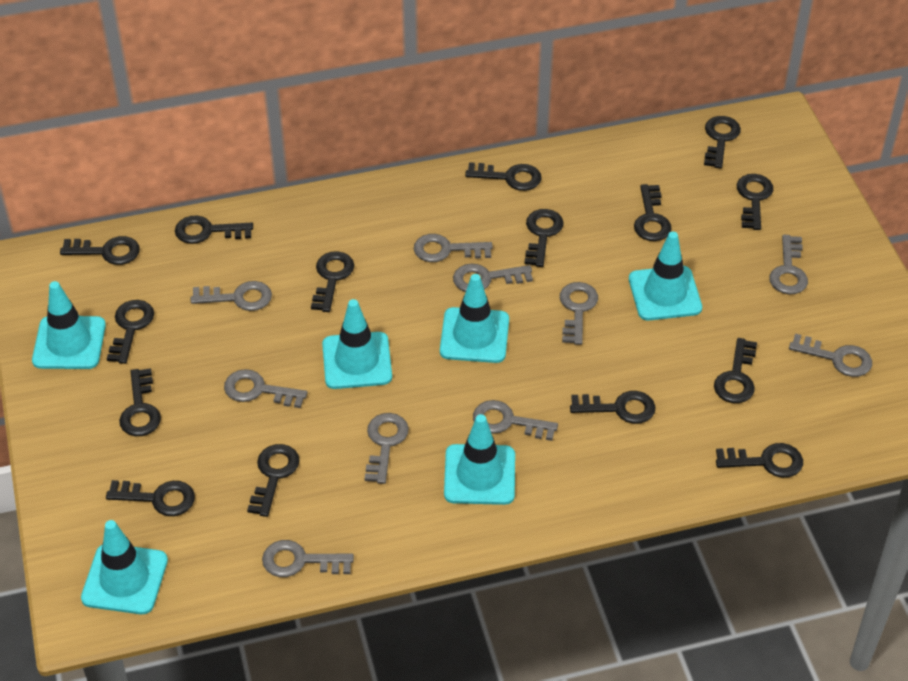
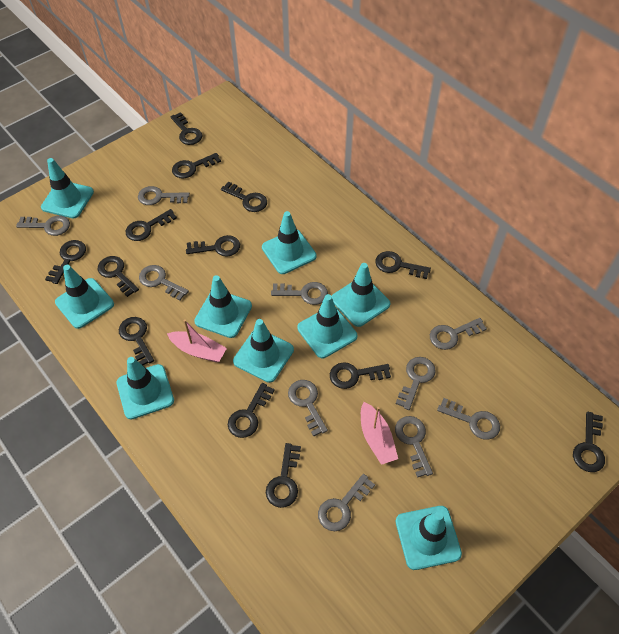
black key: [60,236,140,265] [106,480,195,516] [107,300,154,364] [119,368,161,436] [175,216,253,244] [247,444,299,517] [311,251,354,312] [465,162,542,191] [524,209,564,267] [570,391,655,424] [634,184,672,241] [704,116,741,169] [714,338,757,403] [716,443,803,478] [737,174,773,230] = 15 -> [45,240,86,284] [97,256,139,297] [119,317,154,365] [126,209,177,241] [170,112,203,145] [172,153,221,179] [186,235,240,257] [221,181,267,212] [228,383,274,438] [266,443,301,508] [330,362,391,389] [375,251,431,279] [573,412,605,472] = 13
pink boat: none = 0 -> [167,319,227,362] [361,402,398,465] = 2
turquoise traffic cone: [32,281,106,369] [81,520,168,614] [322,299,392,389] [440,274,509,363] [444,414,515,505] [629,232,702,320] = 6 -> [41,158,94,218] [55,265,114,329] [117,357,174,419] [194,275,252,338] [233,319,294,383] [262,211,317,274] [297,294,357,358] [332,263,390,327] [396,506,462,570] = 9

